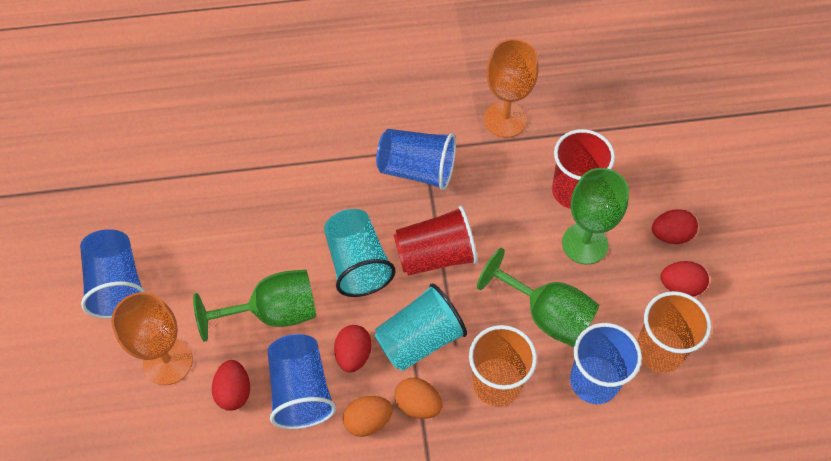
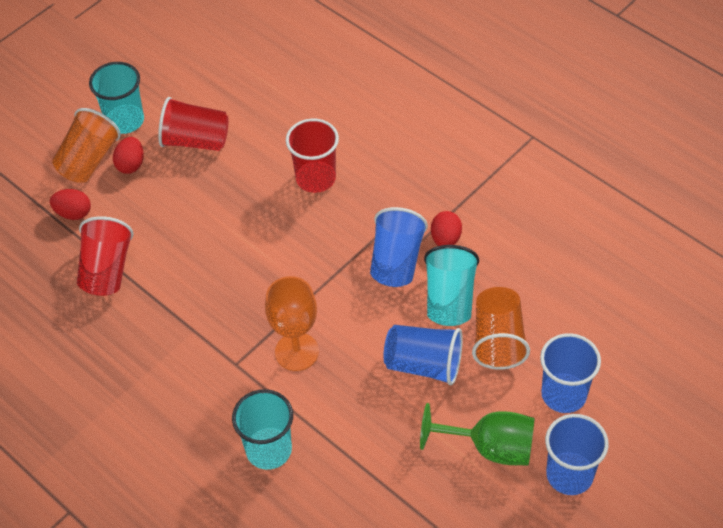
green goblet: [193,270,316,342] [477,248,599,347] [562,168,629,265] = 3 -> [420,403,535,465] = 1
orange egg: [343,396,393,437] [394,377,443,419] = 2 -> none = 0
orange goblet: [111,292,193,385] [484,39,538,138] = 2 -> [265,276,319,371] = 1
red cup: [394,206,478,276] [552,129,615,209] = 2 -> [77,216,133,296] [158,97,228,151] [286,118,339,193] = 3
red egg: [212,360,250,411] [334,325,372,373] [652,209,698,244] [660,261,709,297] = 4 -> [50,189,91,220] [113,137,144,174] [431,211,462,246] = 3
turquoise cup: [324,209,395,297] [375,283,467,371] = 2 -> [89,62,144,134] [232,389,293,470] [424,245,479,326] = 3

